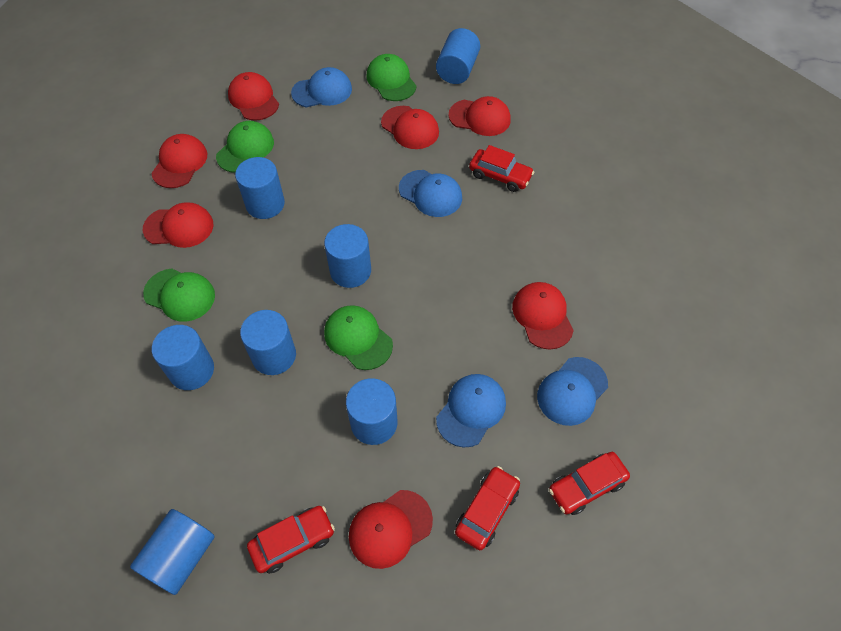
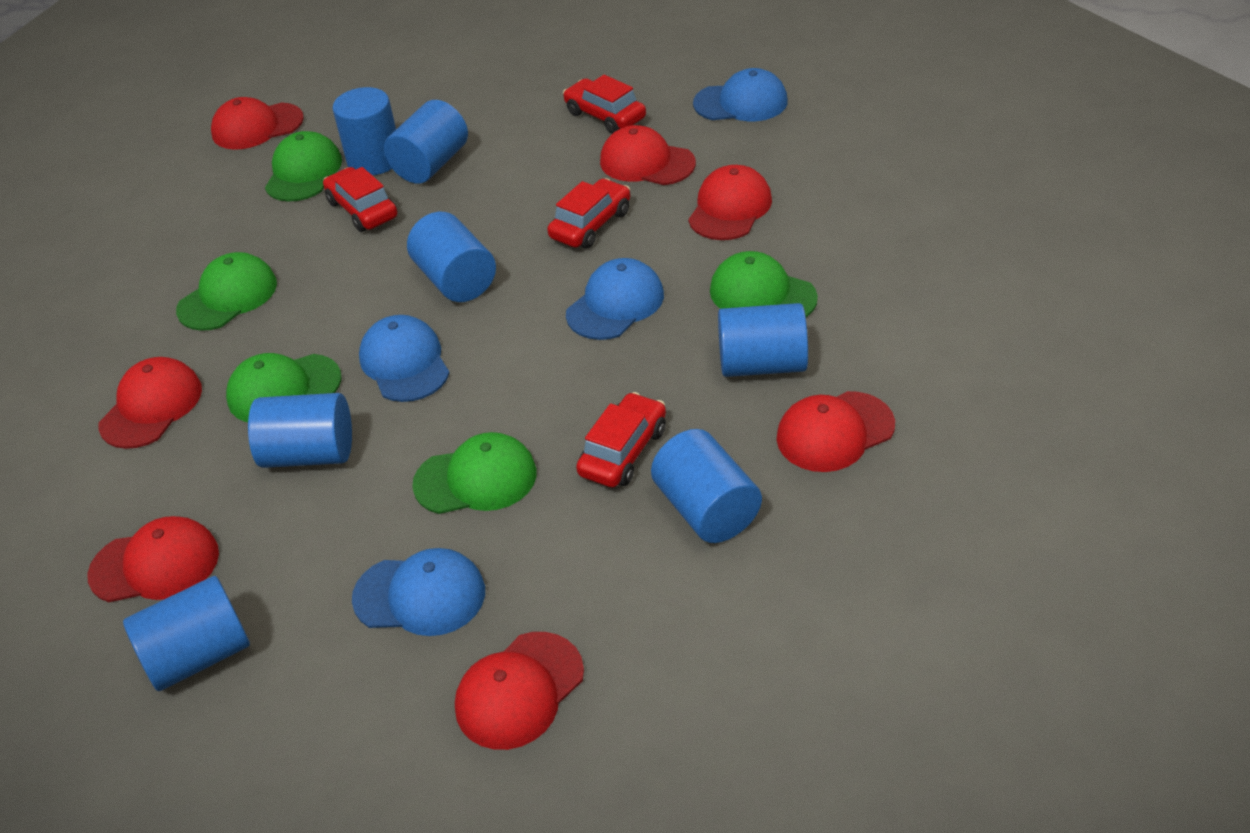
green cap: [143,269,215,322] [216,121,274,173] [324,305,393,370] [367,54,417,101] = 4 -> [176,252,277,331] [226,353,342,422] [265,131,342,202] [412,432,537,514] [710,251,818,317] = 5

